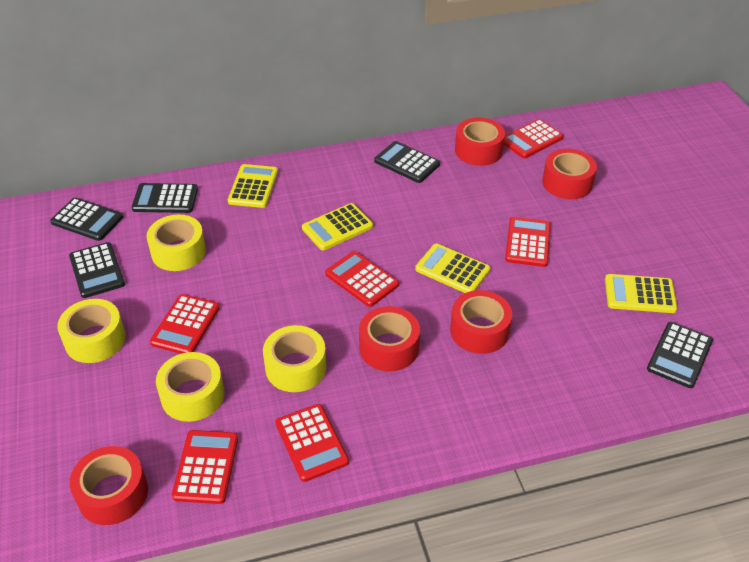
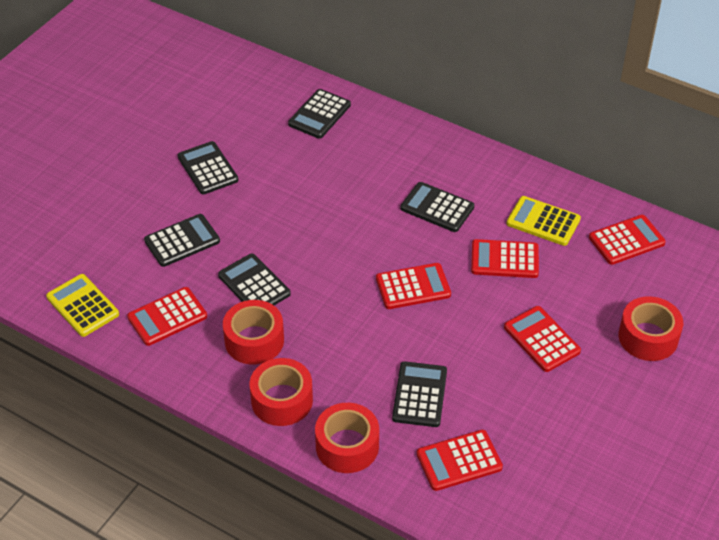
black calculator: [50,198,123,241] [69,242,125,298] [132,183,198,213] [374,141,440,183] [647,322,713,388] = 5 -> [144,214,220,267] [178,141,238,195] [218,254,291,305] [288,89,351,139] [392,361,447,427] [401,182,474,232] = 6
red tape: [70,446,148,525] [359,306,420,372] [450,290,512,354] [455,118,505,166] [542,149,597,199] = 5 -> [223,300,284,365] [250,358,313,426] [315,403,379,473] [619,296,683,361] = 4
yellow calculator: [228,164,278,208] [302,203,373,251] [415,243,490,293] [605,274,678,313] = 4 -> [46,274,119,337] [506,196,581,246] = 2
yellow tape: [57,299,126,363] [146,215,206,271] [156,352,224,422] [263,325,327,392] = 4 -> none = 0

